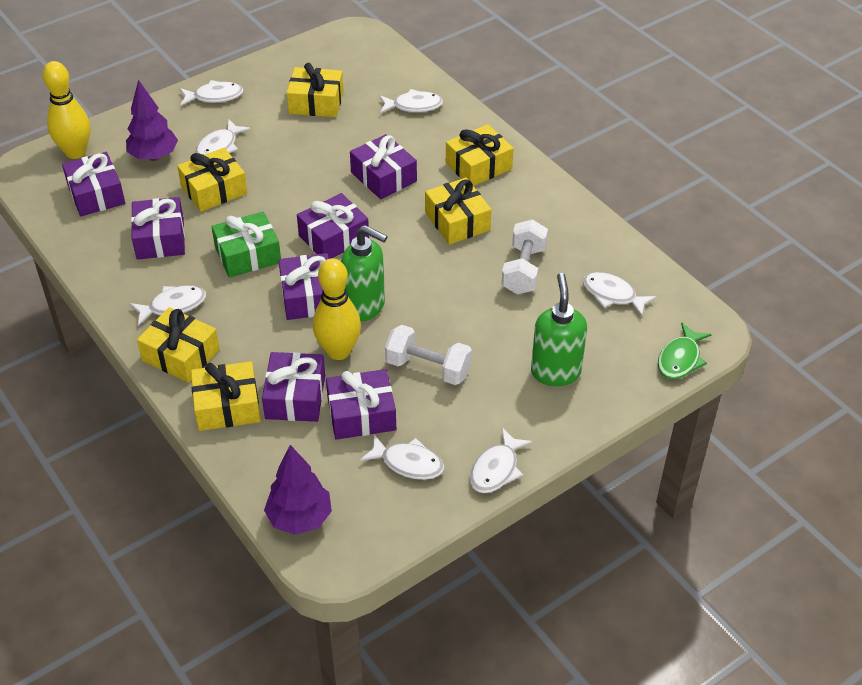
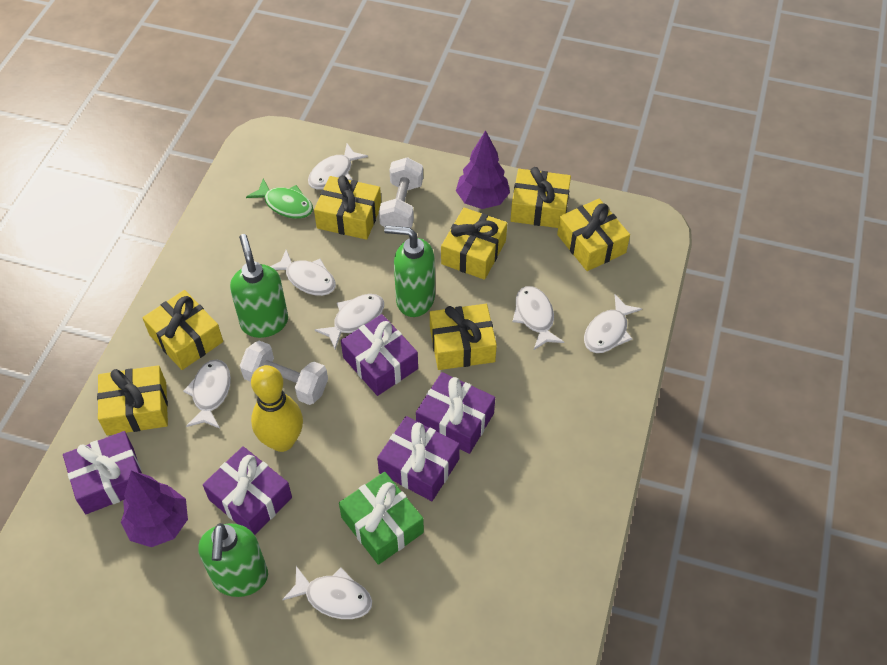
green soap dispenser: [341,225,388,322] [531,273,587,386] = 2 -> [198,523,268,597] [230,234,288,338] [384,225,435,317] = 3
purple gift: [62,152,125,216] [131,197,185,259] [262,352,325,422] [279,253,329,320] [297,193,369,259] [326,369,396,440] [350,134,417,199] = 7 -> [63,431,142,514] [203,446,292,535] [341,314,418,396] [377,416,460,501] [416,372,495,454] = 5
yellow bowling pin: [43,61,90,159] [313,258,361,360] = 2 -> [251,365,303,452] = 1
yellow gift: [137,307,220,383] [177,148,247,212] [191,361,260,431] [287,63,344,117] [425,178,491,245] [446,124,514,186] = 6 -> [97,365,168,435] [142,290,223,370] [314,175,381,240] [430,304,497,370] [441,208,507,280] [510,167,571,228] [557,199,630,271] = 7

